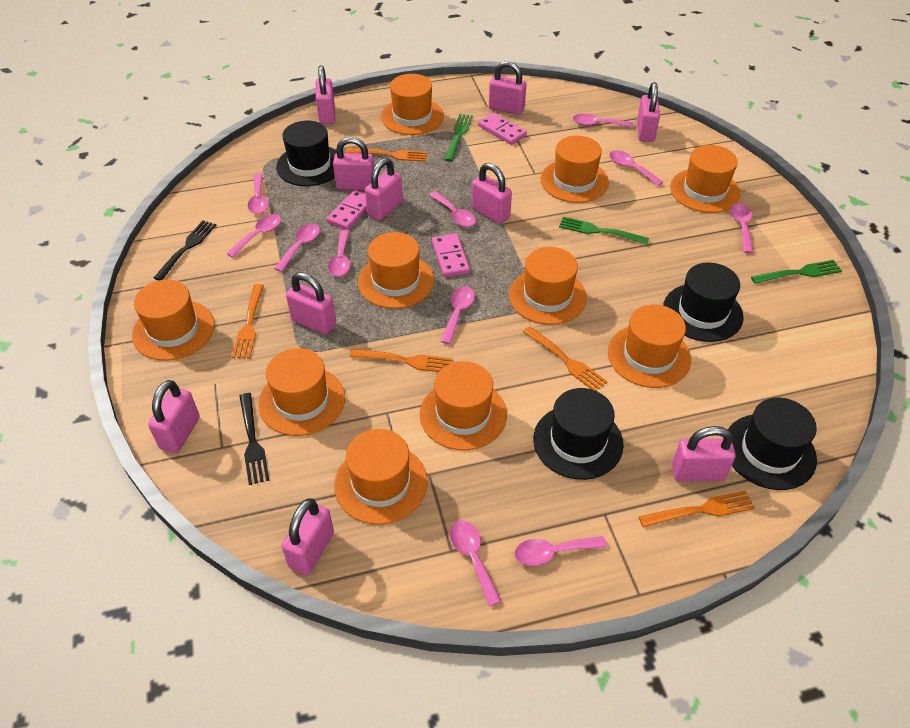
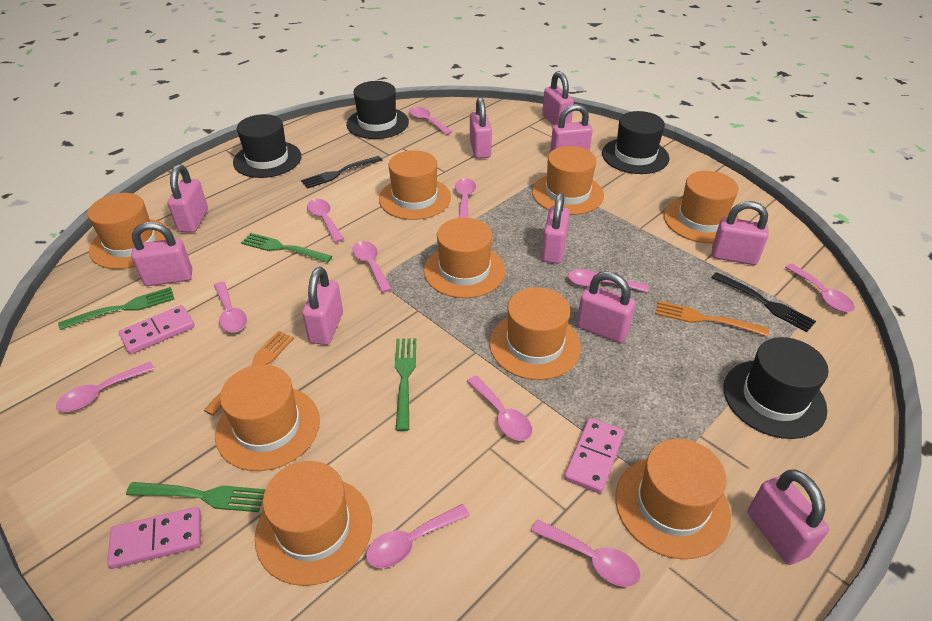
green fork: [445,114,473,162] [559,217,649,245] [751,260,842,284] = 3 -> [58,287,175,330] [126,482,266,512] [241,233,332,263] [395,338,416,431] = 4
orange fork: [232,284,264,359] [346,148,427,162] [350,349,453,372] [523,326,608,391] [639,490,755,528] = 5 -> [203,331,294,416] [655,301,769,337] = 2
orange hat: [132,280,214,361] [258,348,345,436] [334,429,428,525] [358,232,434,309] [381,74,444,135] [420,361,507,451] [509,247,587,325] [541,136,609,203] [608,305,691,388] [670,145,740,213] = 10 -> [87,193,172,269] [215,365,320,471] [255,461,372,586] [379,150,451,220] [424,218,505,298] [490,287,581,380] [532,146,604,215] [615,439,731,559] [664,171,739,243] = 9

